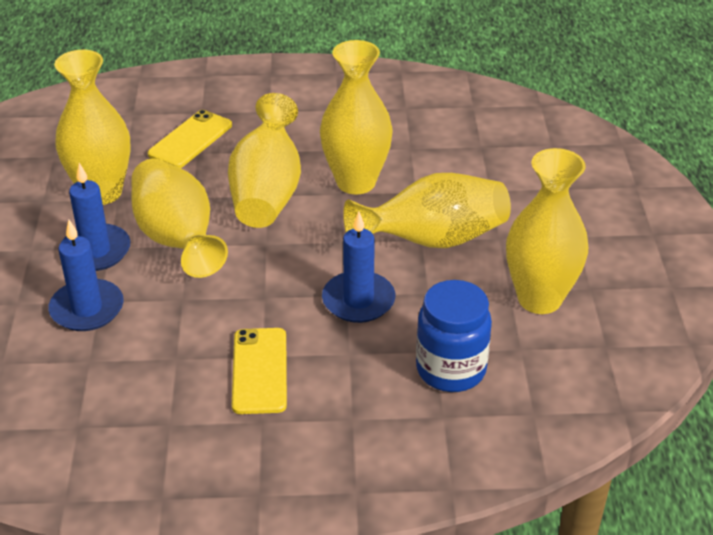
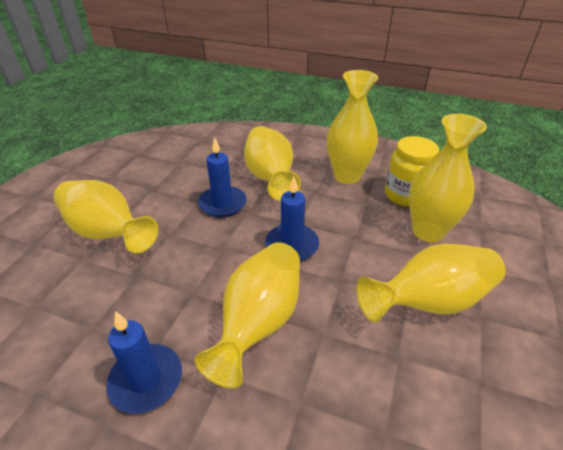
blue jar: [416,280,492,392] = 1 -> none = 0
yellow jar: none = 0 -> [385,136,439,207] = 1
yellow phone: [148,110,232,168] [232,328,287,414] = 2 -> none = 0

